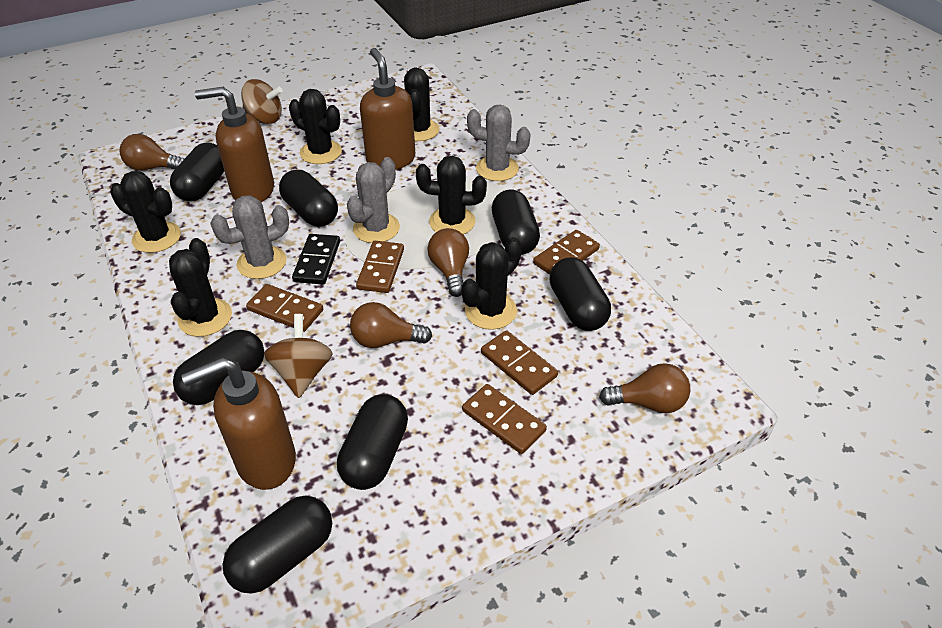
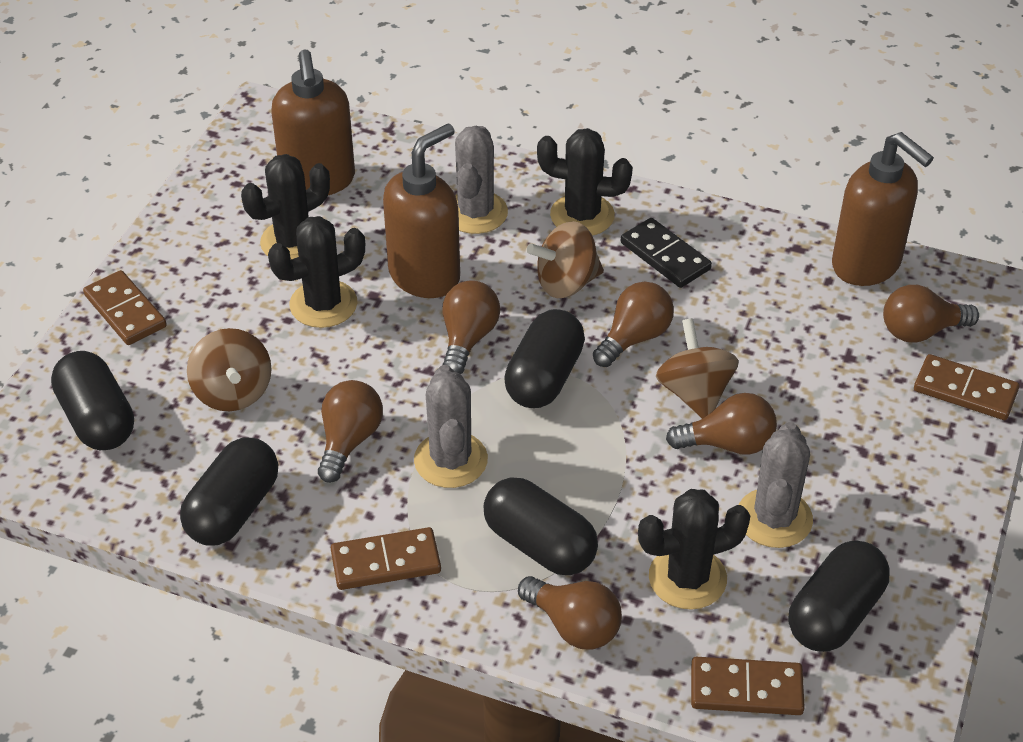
black cactus: [110,171,181,253] [169,238,232,337] [289,89,342,164] [404,68,440,141] [416,156,487,234] [461,237,522,330] = 6 -> [241,154,330,259] [268,216,365,328] [537,128,633,236] [638,489,750,610] = 4
black capsule: [170,143,224,201] [173,330,264,405] [222,496,332,594] [279,170,338,227] [337,394,408,490] [492,189,540,255] [549,257,611,331] = 7 -> [51,351,134,450] [180,438,278,546] [483,477,598,575] [504,309,585,408] [788,540,890,652] = 5
brown domino: [246,284,323,332] [356,241,404,293] [462,384,547,454] [481,330,558,395] [533,230,600,275] = 5 -> [83,270,167,345] [331,527,441,590] [691,657,805,715] [914,354,1020,420] = 4
brown light bulb: [120,134,184,171] [350,302,432,348] [427,228,469,297] [599,363,690,413] = 4 -> [318,380,383,483] [442,280,500,374] [518,576,622,650] [593,282,674,367] [666,393,777,455] [883,285,979,343] = 6
brown spinning top: [241,79,283,124] [264,314,333,398] = 2 -> [187,328,272,411] [527,221,604,298] [656,318,739,419] = 3

